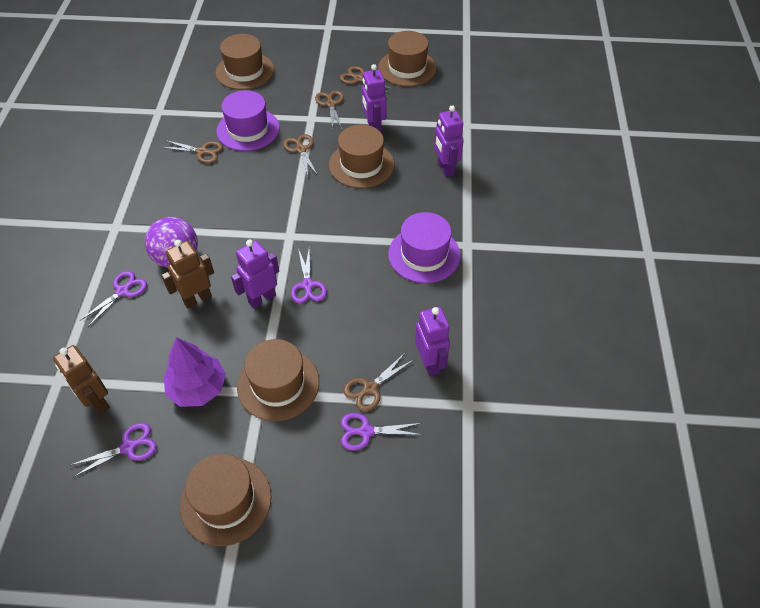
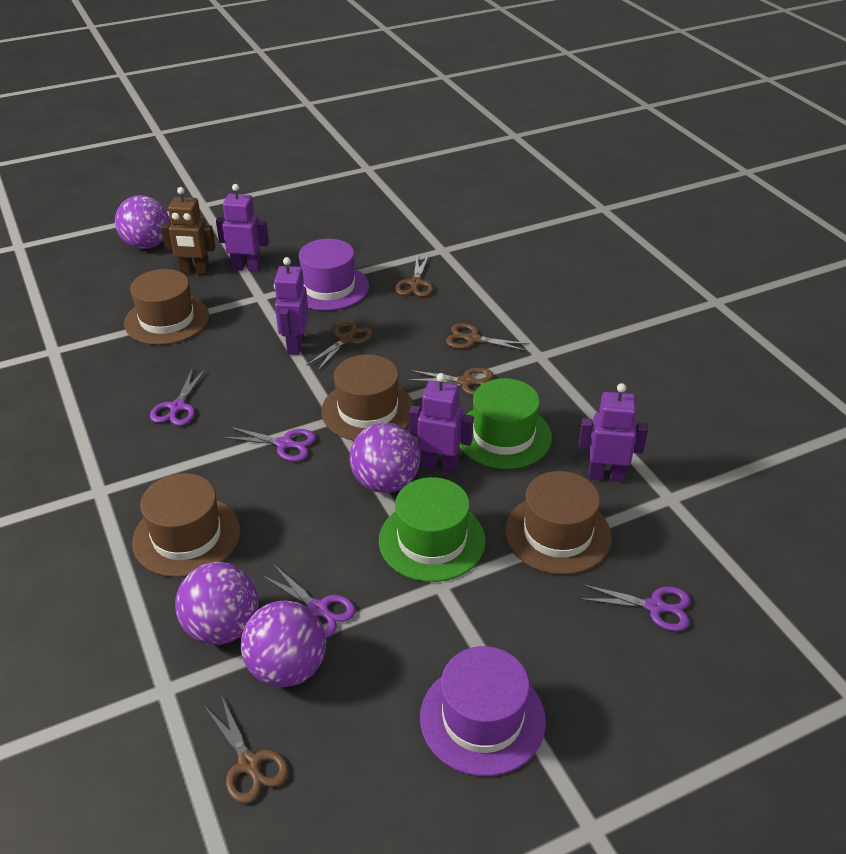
brown hat: [180,454,271,546] [215,34,274,90] [237,339,319,421] [329,125,394,188] [378,31,436,87] = 5 -> [124,269,209,345] [132,473,240,577] [321,354,414,441] [505,471,612,575] = 4
brown robot: [53,345,110,415] [161,240,214,308] = 2 -> [161,187,215,275] = 1
green hat: none = 0 -> [379,477,486,582] [459,378,552,469] = 2
purple ball: [145,217,198,268] = 1 -> [115,195,170,249] [175,562,258,645] [241,600,326,687] [350,422,420,493] = 4
purple tree: [164,337,226,407] = 1 -> none = 0

